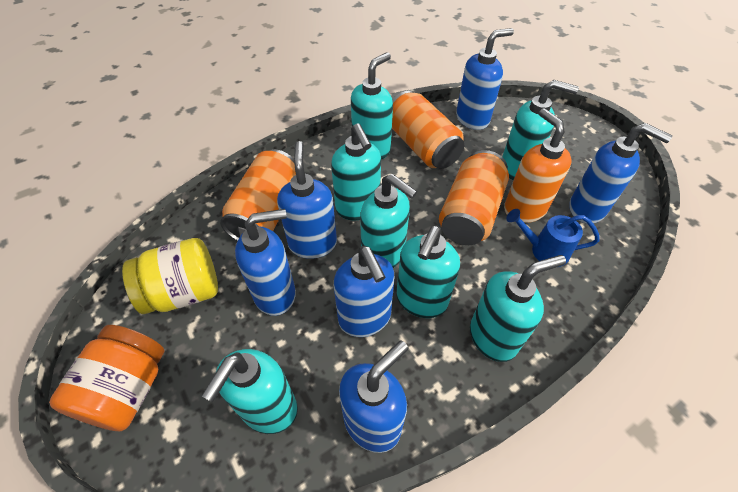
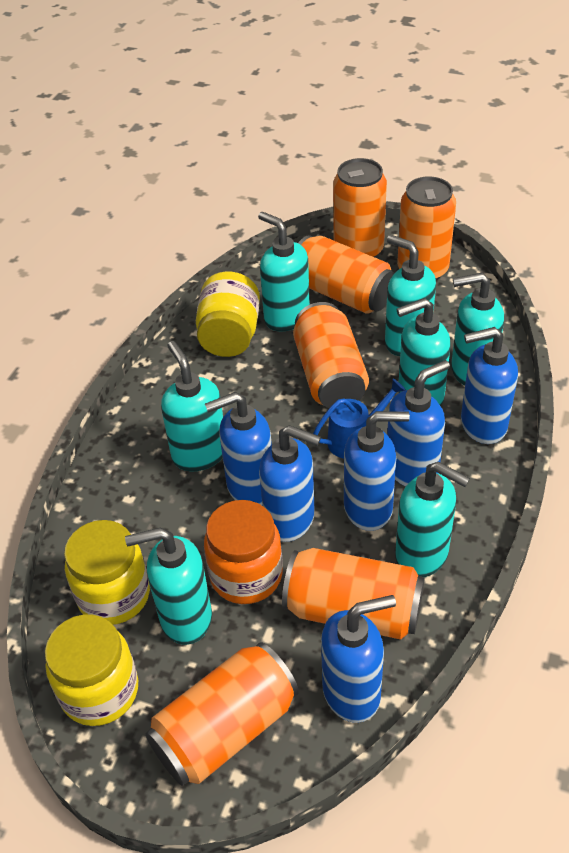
orange can: [220,149,296,241] [392,91,464,169] [439,150,509,245] = 3 -> [146,642,299,786] [282,548,425,640] [293,302,369,408] [298,235,394,314] [333,158,387,257] [397,176,456,280] = 6
orange soap dispenser: [504,108,572,223] = 1 -> none = 0
yellow jar: [122,238,218,314] = 1 -> [45,614,138,726] [64,520,150,625] [196,272,260,357] = 3

